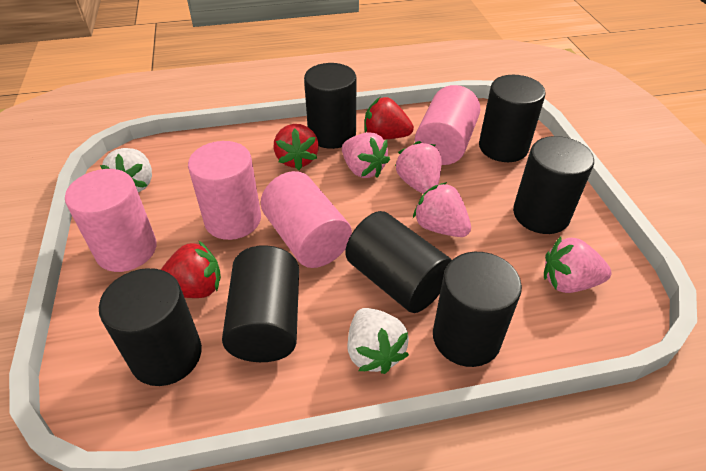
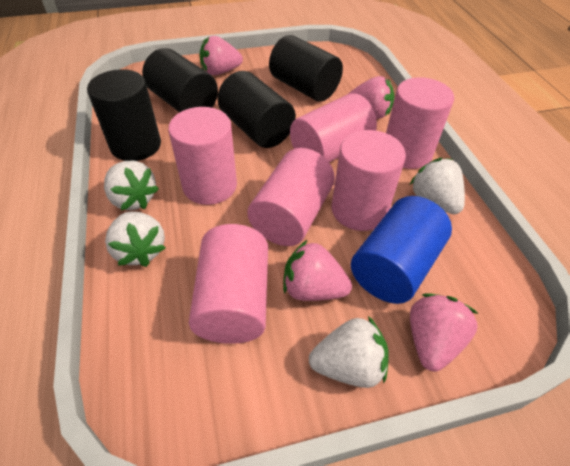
black cylinder: [99,268,202,386] [222,245,299,362] [304,63,356,149] [345,211,452,313] [433,252,522,367] [479,75,546,162] [513,136,594,234] = 7 -> [87,69,161,161] [142,48,218,112] [217,71,296,148] [269,35,343,102] = 4
blue cylinder: none = 0 -> [351,196,452,304] = 1
pink cylinder: [65,169,157,272] [188,141,261,240] [261,171,352,268] [415,85,480,165] = 4 -> [168,107,237,205] [189,224,268,344] [247,148,335,246] [290,93,377,163] [331,130,406,231] [386,77,454,169] = 6
red strawberry: [161,240,221,298] [274,124,319,170] [364,97,414,139] = 3 -> none = 0
white strawberry: [100,148,152,192] [347,308,409,374] = 2 -> [104,161,159,210] [105,211,166,267] [309,316,389,388] [410,158,465,214] = 4

